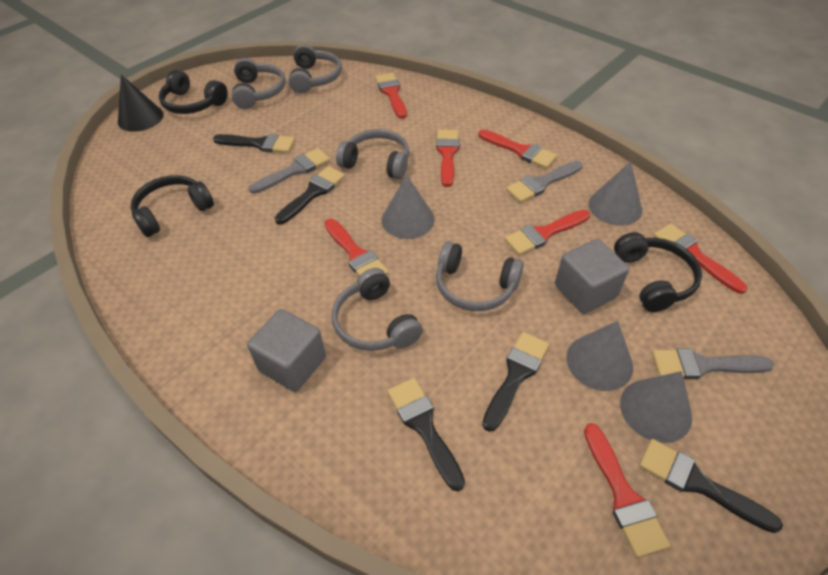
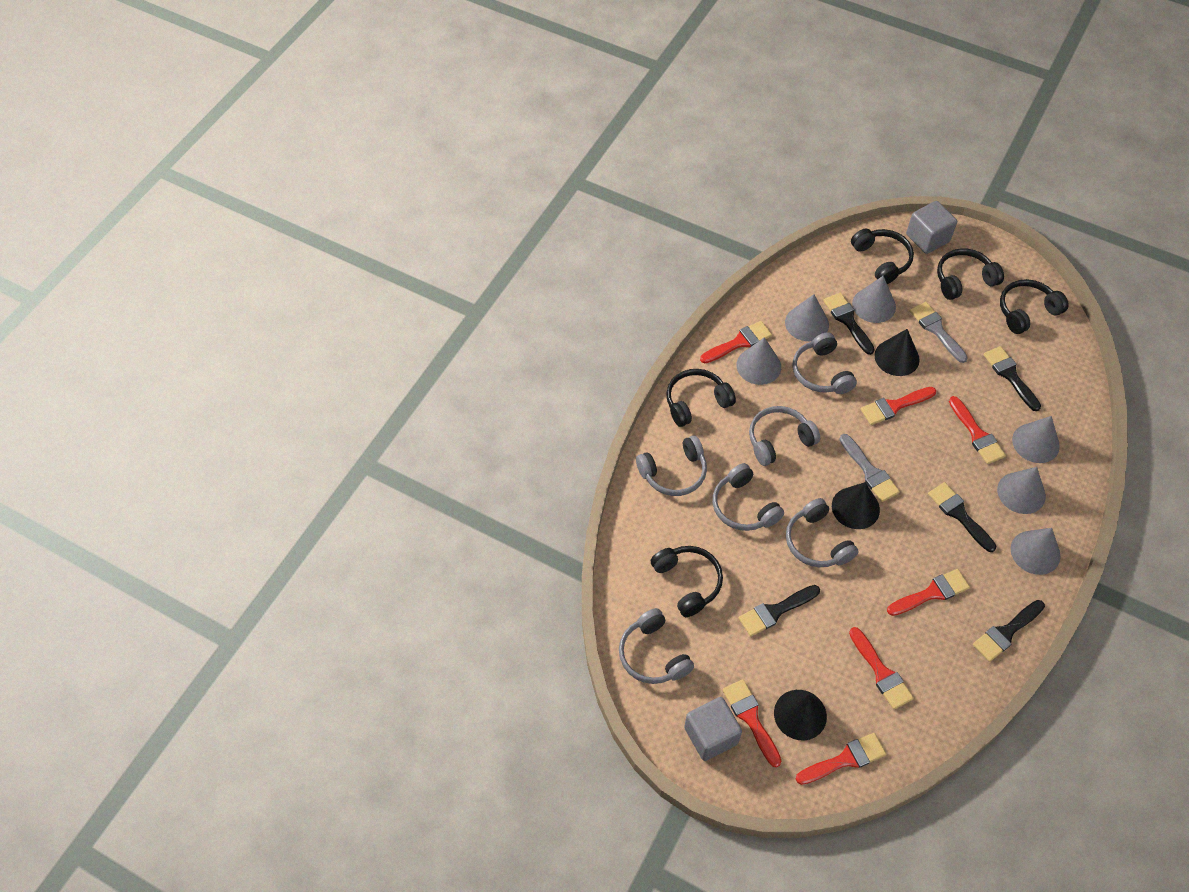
black cone: [118,75,164,132] = 1 -> [774,690,827,740] [832,482,880,529] [875,329,920,376] = 3
black headphones: [131,175,214,237] [159,70,228,114] [614,232,702,312] = 3 -> [650,546,723,617] [666,369,736,427] [851,229,914,284] [937,248,1004,300] [1000,279,1069,334] = 5
grey brush: [248,148,330,194] [506,161,583,203] [652,348,774,379] = 3 -> [839,434,900,502] [910,302,968,363] = 2
grey cone: [382,175,435,239] [566,321,633,391] [588,162,642,225] [620,371,692,443] = 4 -> [737,337,781,385] [785,294,829,341] [852,276,896,323] [997,467,1046,514] [1011,528,1060,575] [1012,416,1060,463] = 6
grey headphones: [232,58,286,109] [288,44,342,94] [332,268,423,351] [336,129,409,179] [436,241,524,311] = 5 -> [619,608,694,684] [636,435,707,496] [712,463,784,531] [749,406,820,466] [786,498,859,567] [793,332,857,394] = 6

